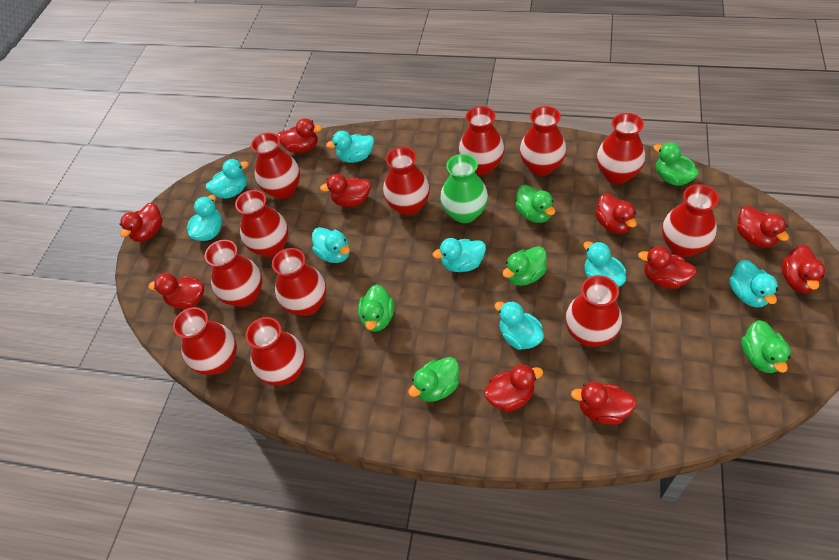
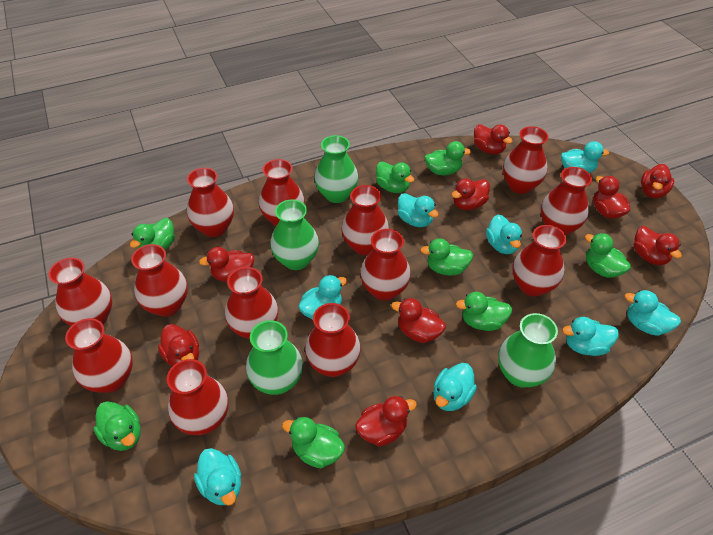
green duck: [358,284,394,332] [408,357,459,402] [502,246,547,286] [515,185,555,223] [653,142,699,186] [741,320,791,373] = 6 -> [93,401,141,451] [130,218,175,250] [282,417,345,468] [376,162,414,193] [420,238,473,276] [425,141,471,175] [456,292,512,331] [585,233,631,278] = 8
green vase: [440,154,488,223] = 1 -> [246,320,303,395] [271,199,319,270] [314,135,359,203] [498,313,558,388] = 4
red duck: [120,202,163,242] [148,273,204,309] [277,118,322,153] [320,174,371,207] [484,364,543,412] [571,382,637,425] [595,193,637,234] [638,246,697,289] [737,206,789,248] [782,245,826,293] = 10 -> [158,324,199,366] [199,247,254,282] [355,396,417,446] [391,298,446,343] [451,179,490,210] [474,124,513,154] [593,176,630,219] [634,226,682,265] [641,164,674,198] = 9
red vase: [173,307,237,375] [205,240,262,307] [235,190,288,257] [246,317,305,386] [251,133,300,199] [272,248,326,316] [383,147,430,215] [459,106,504,175] [520,106,566,176] [565,275,622,347] [596,113,645,184] [662,184,719,257] = 12 -> [48,258,112,326] [65,318,133,393] [131,244,188,317] [167,359,229,435] [187,168,234,237] [225,267,278,339] [259,159,305,226] [305,303,361,377] [342,185,389,255] [360,229,411,301] [503,126,548,194] [513,225,567,297] [541,167,592,235] = 13

